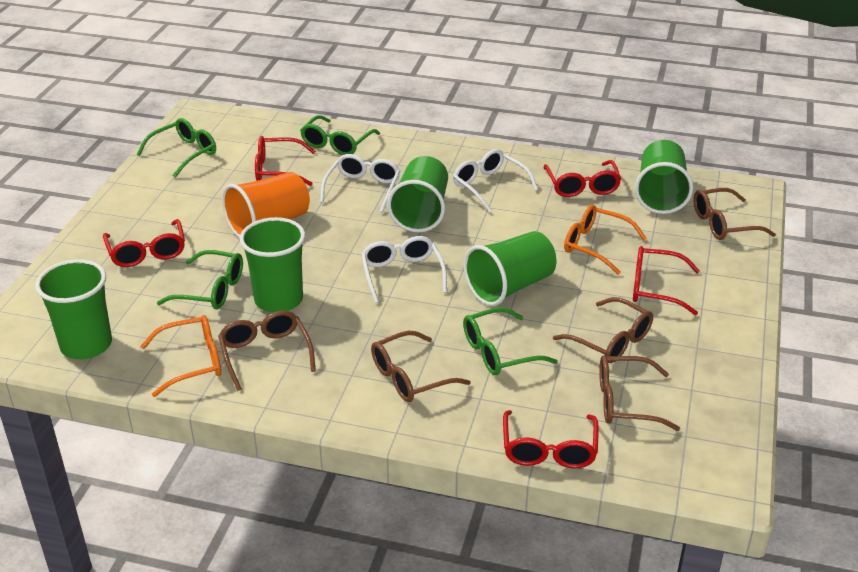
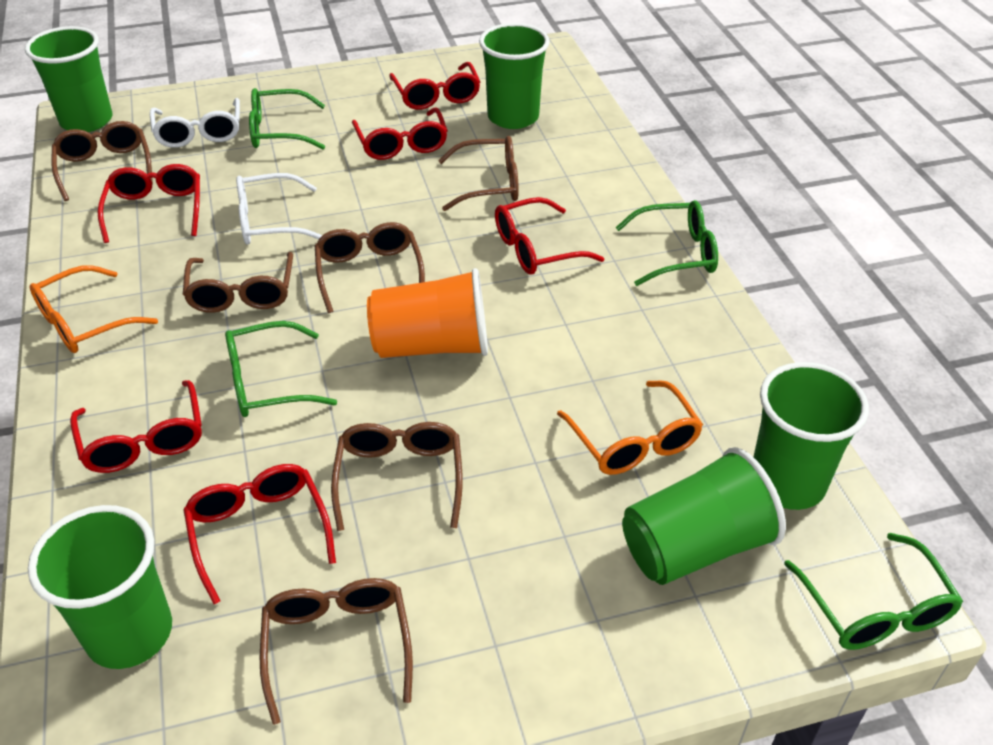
brown glasses: [218,310,316,391] [371,331,471,402] [553,297,653,363] [599,355,680,431] [693,188,776,240] = 5 -> [51,121,153,201] [183,252,293,313] [260,578,413,725] [315,222,425,313] [331,422,463,531] [438,136,519,211] = 6
red glasses: [103,219,185,267] [255,136,316,186] [503,410,599,468] [544,160,621,197] [633,246,700,315] = 5 -> [70,380,202,473] [98,164,200,243] [183,464,336,604] [352,108,448,160] [389,62,480,110] [495,197,605,275] = 6
white glasses: [320,154,400,213] [361,236,447,303] [453,149,538,212] = 3 -> [150,98,240,148] [236,173,322,244] = 2

